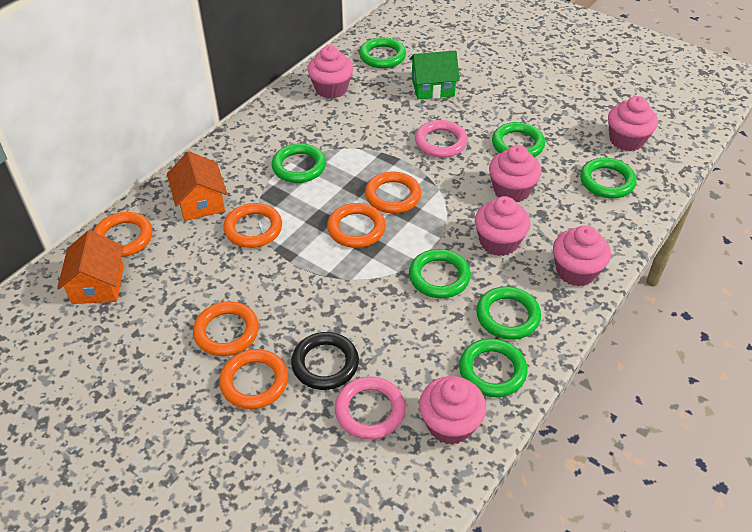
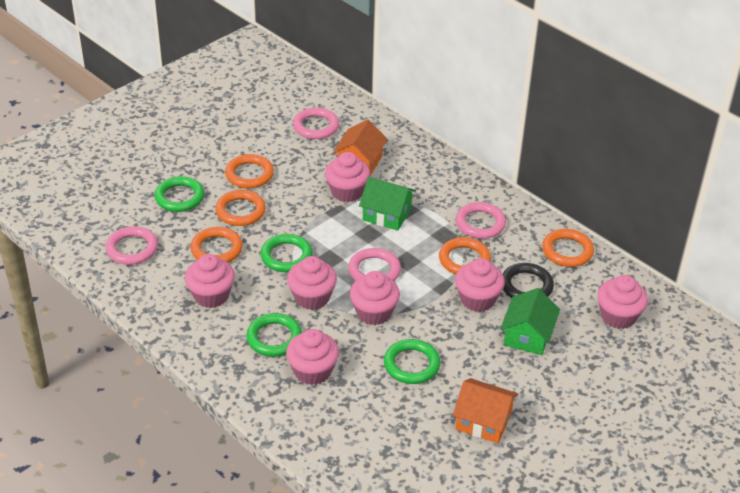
green house: [409,51,460,99] = 1 -> [359,177,416,231] [500,288,560,355] = 2
green ring: [272,143,326,183] [359,37,406,68] [409,249,471,298] [459,338,528,397] [476,286,541,340] [492,122,545,157] [580,158,637,198] = 7 -> [154,176,205,212] [246,313,302,357] [260,234,313,272] [384,339,441,384] = 4
orange ring: [93,212,153,257] [193,301,259,356] [219,349,288,409] [223,203,282,248] [327,203,386,248] [365,172,421,213] = 6 -> [190,227,243,263] [215,190,266,226] [225,154,274,188] [439,237,491,274] [542,229,594,267] = 5
pink cupcake: [308,46,353,99] [419,376,486,445] [475,196,530,256] [489,145,541,202] [553,225,611,286] [608,96,658,151] = 6 -> [185,254,235,308] [286,329,339,385] [287,256,337,310] [325,152,370,202] [350,271,400,325] [455,258,505,312] [597,275,648,329] = 7
pink ring: [335,376,406,440] [415,120,468,158] = 2 -> [105,226,158,265] [293,108,339,139] [348,248,401,281] [456,202,506,239] = 4

